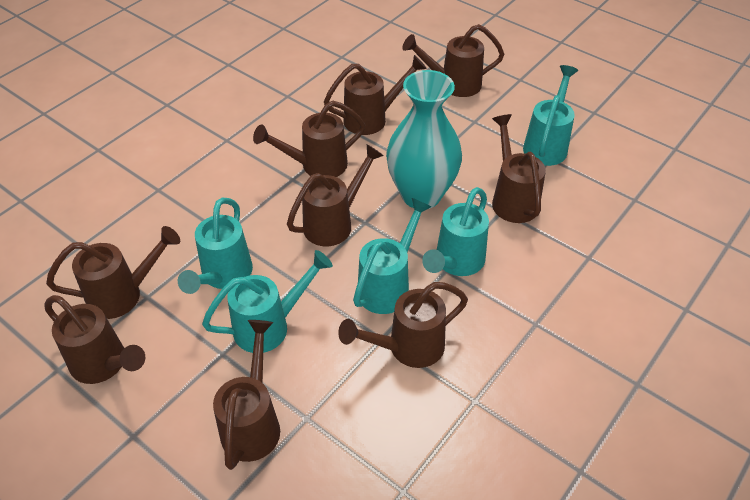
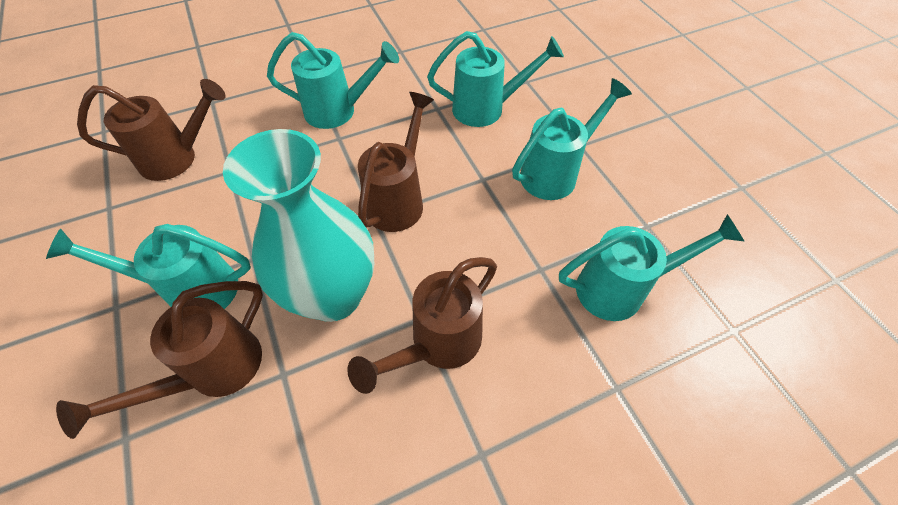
brown watering can: [44,295,145,384] [46,226,180,319] [213,320,280,470] [253,101,365,177] [287,144,384,246] [324,55,427,135] [338,282,468,368] [402,24,504,97] [492,114,546,223] = 9 -> [56,281,263,439] [77,79,226,181] [347,257,497,394] [358,92,434,232] = 4

